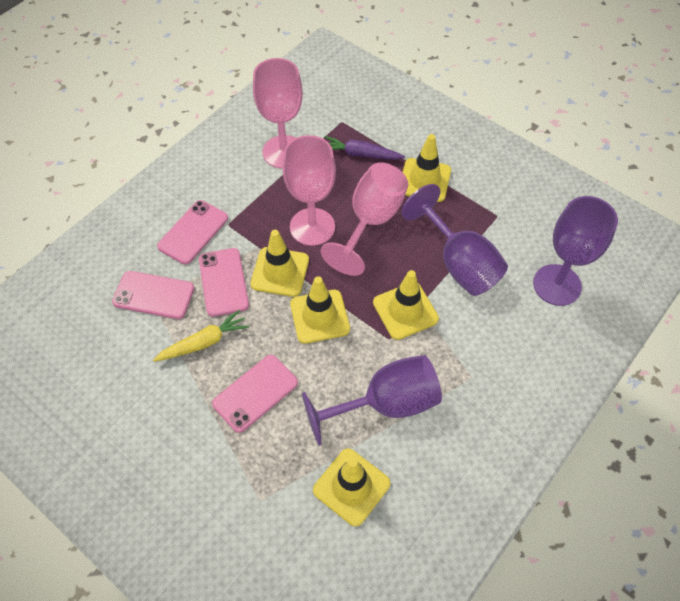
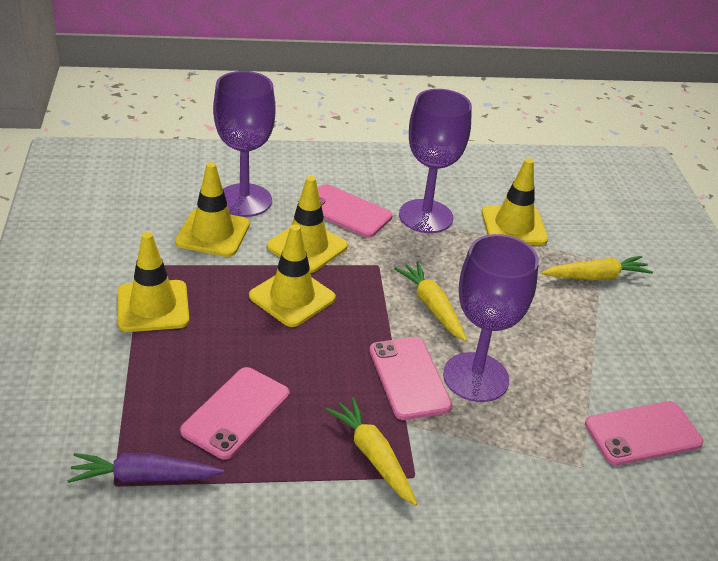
pink goblet: [253,58,303,168] [282,135,336,246] [321,162,408,276] = 3 -> none = 0
yellow carrot: [153,309,249,362] = 1 -> [326,397,417,506] [394,261,467,342] [542,256,653,280] = 3

